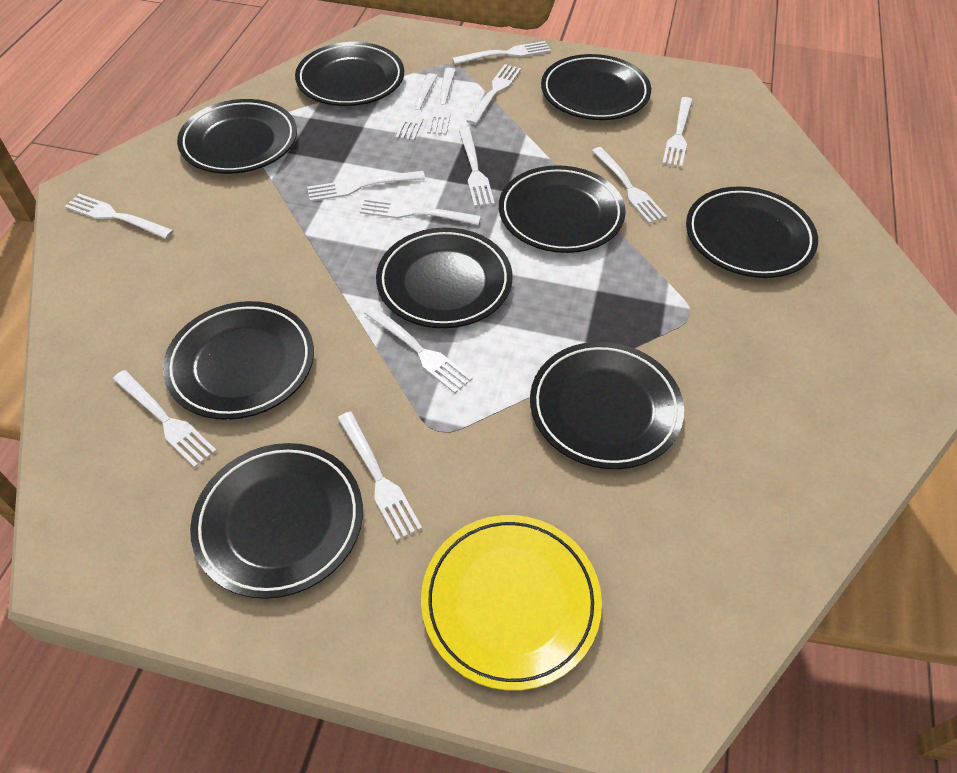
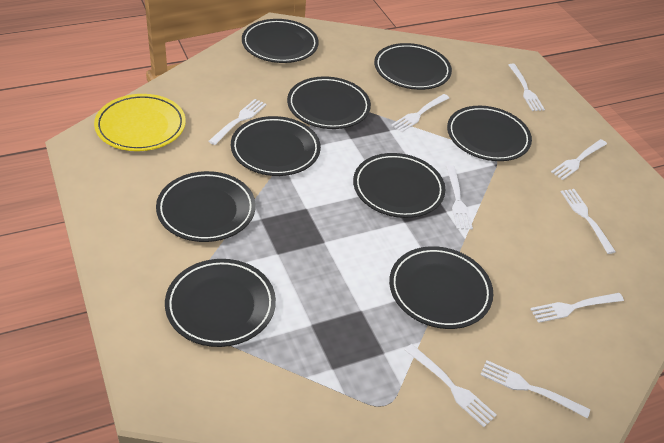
white fork: [65,194,174,239] [113,370,217,468] [307,171,425,202] [337,412,422,541] [360,198,481,225] [364,305,472,393] [395,73,437,141] [427,68,456,135] [452,41,551,65] [459,129,495,207] [467,64,521,125] [592,147,667,224] [662,97,692,167] = 13 -> [208,99,267,145] [391,94,449,132] [405,344,497,427] [446,165,473,230] [480,360,590,419] [509,64,545,111] [530,293,624,323] [551,139,607,180] [561,189,616,254] = 9

